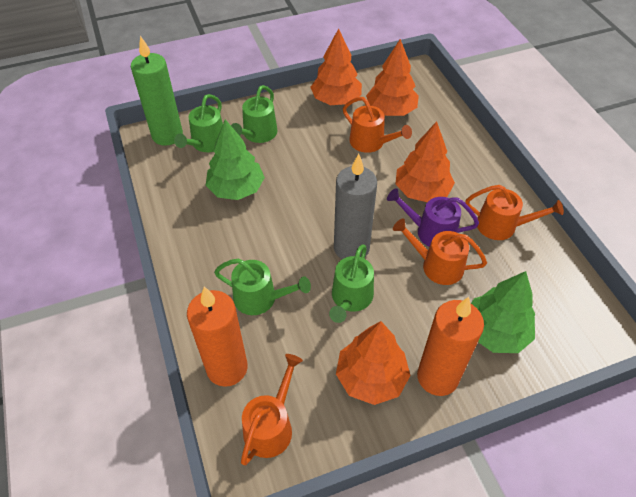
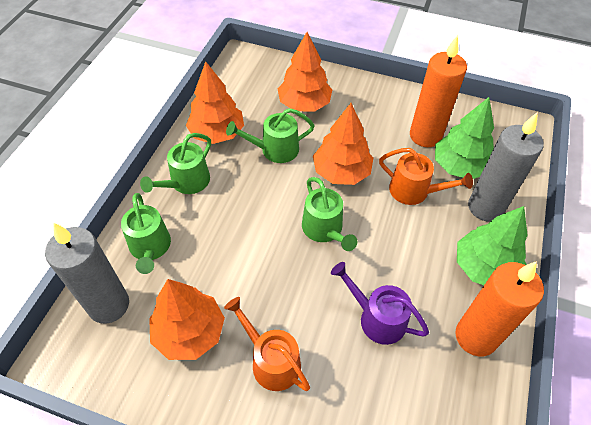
green candle: [131,36,183,146] = 1 -> none = 0
grey candle: [334,154,377,259] = 1 -> [45,222,129,324] [468,112,544,221] = 2
orange watering can: [241,354,303,466] [343,97,412,153] [393,218,487,285] [466,185,564,240] = 4 -> [224,297,310,391] [379,148,473,205] = 2

